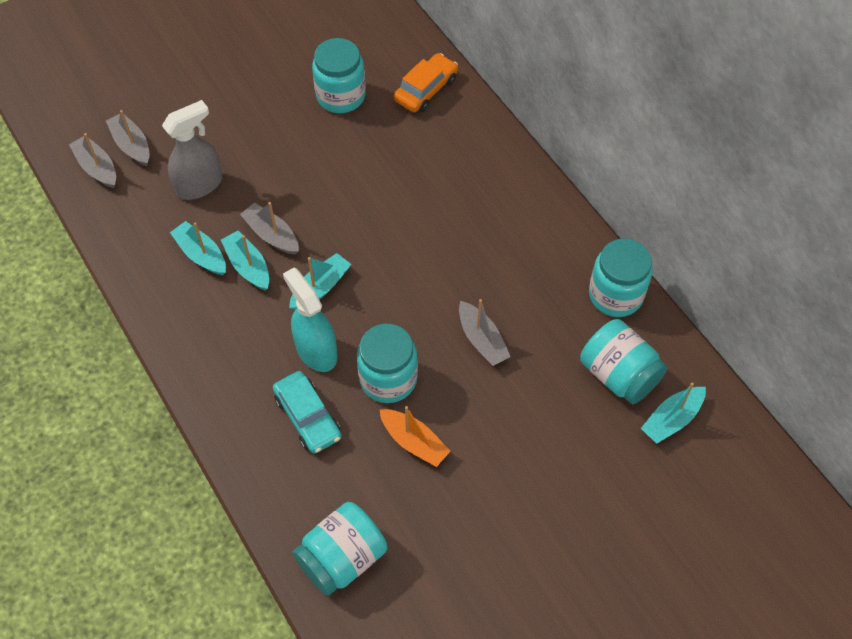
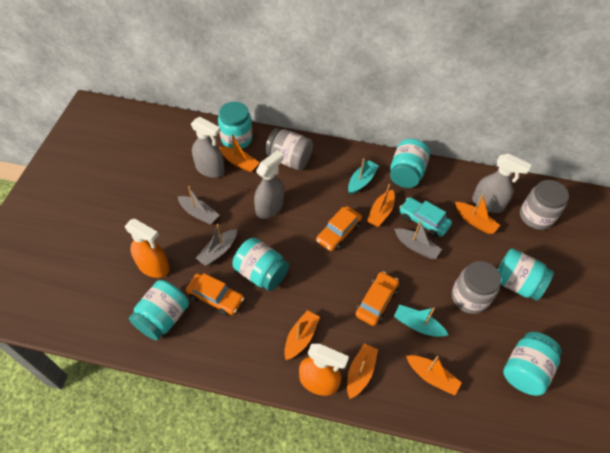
grey boat: [69,133,116,188] [106,110,150,166] [240,202,299,255] [459,299,511,366] = 4 -> [177,186,219,225] [196,224,237,266] [394,220,442,259] = 3
grey jar: none = 0 -> [265,128,313,170] [452,261,501,314] [520,180,569,230] = 3
grey spray bottle: [162,100,222,200] = 1 -> [191,117,225,178] [254,150,284,219] [472,153,531,213] = 3
orange boat: [379,406,451,467] = 1 -> [219,134,260,172] [284,310,320,360] [347,344,378,399] [367,184,395,227] [406,355,462,395] [455,194,500,234] = 6
orange car: [394,53,458,112] = 1 -> [186,273,244,316] [316,206,362,251] [355,271,399,326] = 3
orange spray bottle: none = 0 -> [125,219,170,278] [299,344,349,396] = 2
turquoise boat: [170,221,226,275] [221,231,269,291] [289,253,351,310] [641,383,706,444] = 4 -> [348,158,379,194] [394,305,448,337] = 2
turquoise jar: [292,502,387,596] [312,38,366,113] [357,324,418,403] [580,319,668,404] [589,239,652,317] = 5 -> [129,280,189,340] [218,102,253,149] [232,238,289,291] [390,139,430,188] [497,248,554,301] [503,332,562,396] = 6
turquoise spray bottle: [283,268,337,372] = 1 -> none = 0

